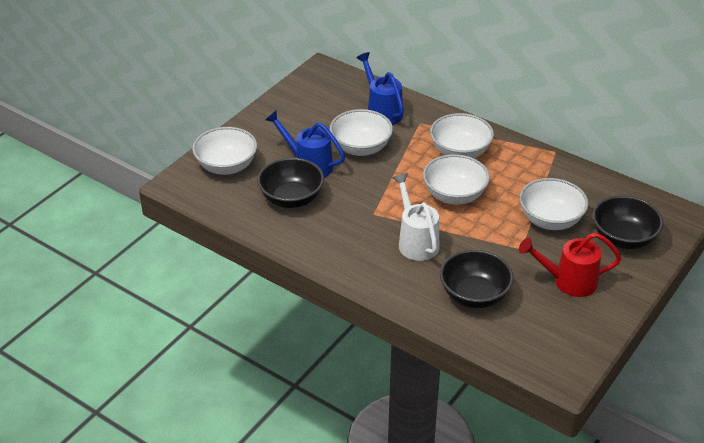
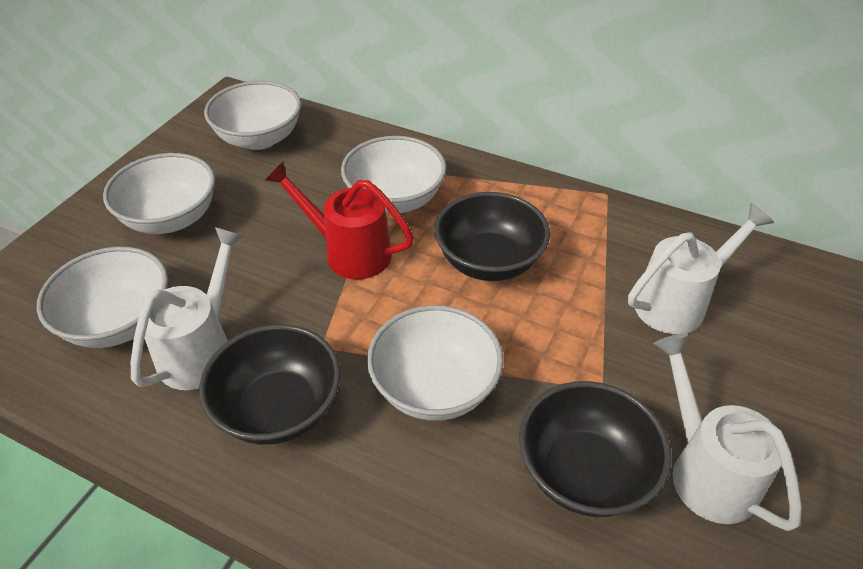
blue watering can: [265,111,345,178] [356,52,404,125] = 2 -> none = 0
white watering can: [392,173,439,261] = 1 -> [131,227,244,390] [628,203,774,334] [653,333,802,531] = 3

